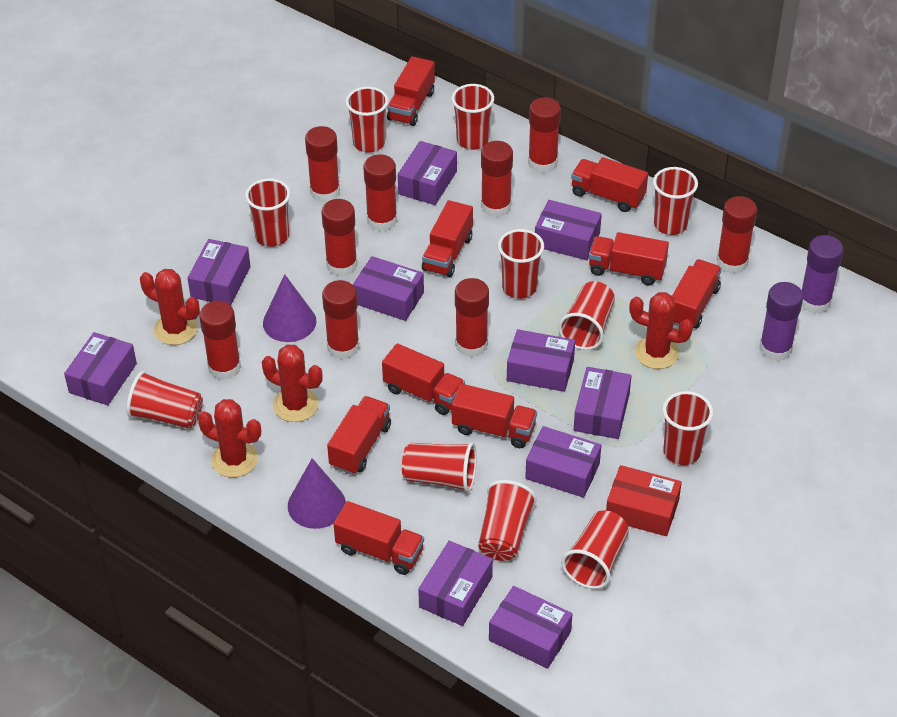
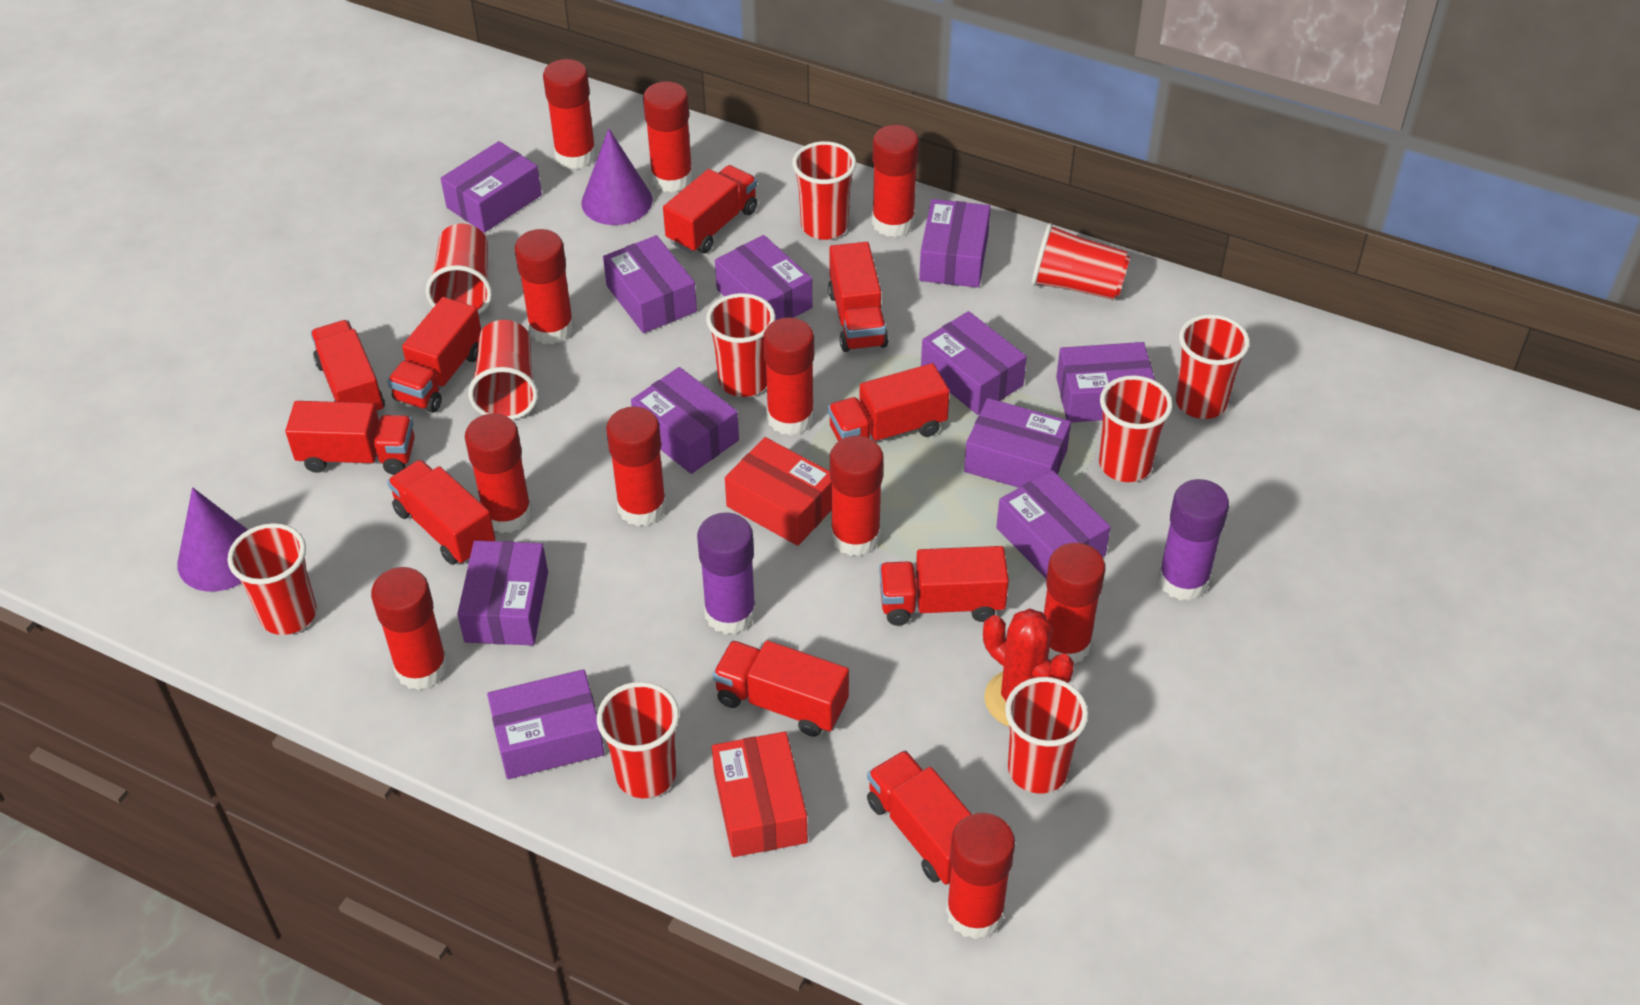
purple box: [64,332,137,405] [188,239,251,305] [353,256,424,321] [398,141,457,205] [418,541,493,626] [489,586,573,669] [507,329,575,392] [525,426,601,498] [535,200,602,260] [574,367,632,439] = 10 -> [441,141,542,233] [457,541,548,645] [487,669,605,779] [603,235,697,333] [631,367,739,474] [715,235,812,320] [919,199,991,288] [921,311,1027,415] [964,398,1071,488] [996,470,1111,578] [1056,342,1155,423] = 11
red box: [606,465,682,536] = 1 -> [712,731,808,857] [725,437,832,546] = 2
red cactus: [140,269,200,345] [198,399,261,478] [262,344,323,422] [629,292,693,369] = 4 -> [983,609,1074,727] = 1
red cup: [126,371,203,429] [245,178,290,247] [345,87,389,153] [402,442,476,492] [451,84,494,150] [478,480,537,561] [498,229,544,299] [558,281,615,350] [561,510,629,589] [653,167,698,235] [663,391,713,465] = 11 -> [228,523,317,635] [426,223,492,314] [468,320,538,420] [597,682,679,798] [706,293,776,397] [792,141,856,240] [1005,677,1088,794] [1032,223,1130,300] [1099,375,1173,482] [1175,314,1250,419] = 10
red glue stick: [199,301,241,380] [305,126,340,202] [321,199,358,276] [322,280,359,359] [363,154,397,231] [455,278,489,357] [481,141,513,217] [528,97,561,173] [717,196,757,274] = 9 -> [371,567,448,690] [465,414,532,533] [515,229,574,345] [543,59,597,169] [606,406,667,526] [643,81,693,192] [763,317,814,435] [830,436,884,556] [872,125,919,237] [946,813,1015,939] [1044,543,1106,664] = 11
red truck: [327,396,391,475] [334,501,424,575] [382,343,465,415] [387,56,435,126] [422,200,473,277] [452,384,537,448] [571,157,648,212] [589,232,669,285] [672,259,722,329] = 9 -> [285,401,415,475] [311,320,385,415] [387,297,481,413] [387,460,495,565] [663,165,757,253] [713,640,849,737] [828,242,889,352] [828,363,950,441] [867,750,972,885] [879,546,1009,626] = 10

